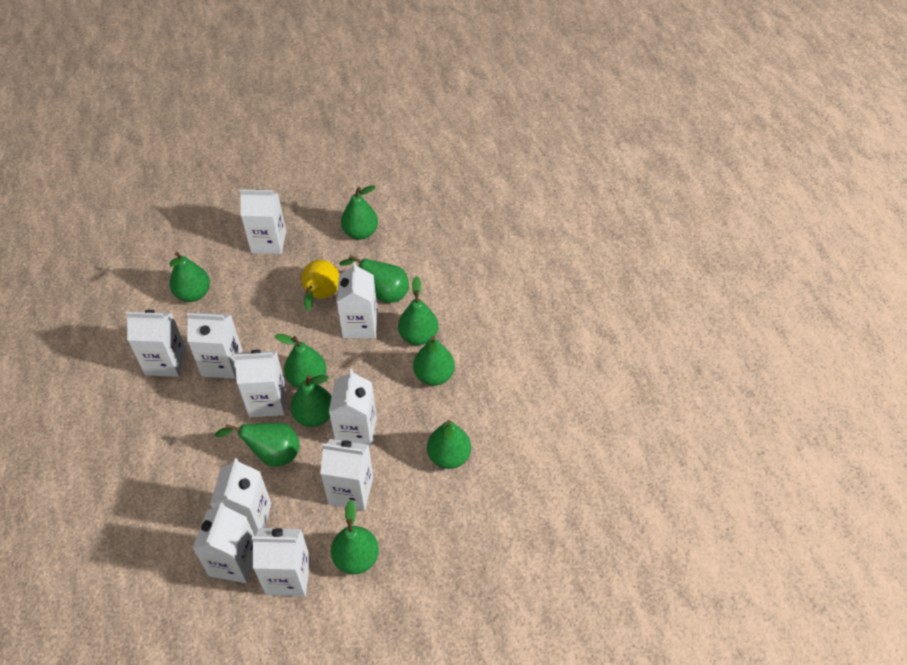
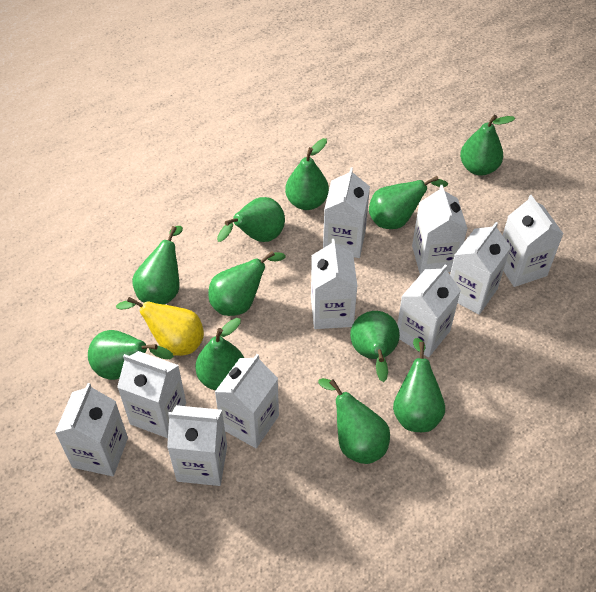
green pear: [170,252,210,302] [215,423,300,467] [275,334,326,388] [291,375,332,427] [331,500,379,574] [339,255,409,303] [341,185,378,240] [398,276,438,345] [413,336,455,386] [427,420,471,469] = 10 -> [88,330,174,380] [132,226,183,305] [196,318,244,390] [208,251,285,316] [217,197,285,242] [285,138,329,210] [318,378,390,464] [350,311,400,382] [369,176,448,229] [393,338,445,432] [460,115,515,176] = 11

